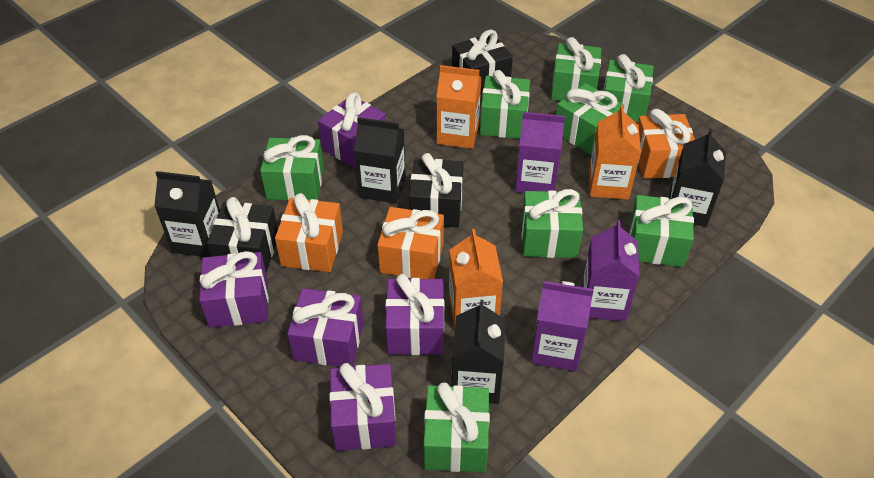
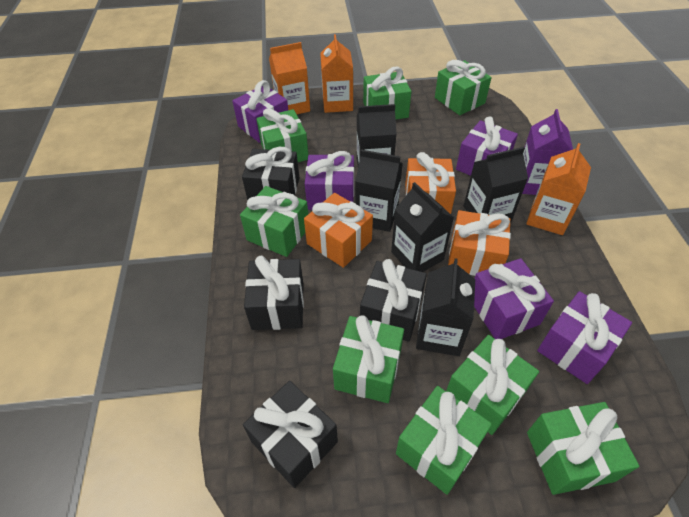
black carton: [154,171,220,257] [354,117,406,203] [452,300,506,404] [669,129,726,227] = 4 -> [355,149,403,232] [357,104,397,166] [391,182,454,272] [416,258,475,356] [464,147,528,223] = 5
black gift: [207,197,278,273] [409,153,463,228] [452,30,513,94] = 3 -> [242,147,300,200] [243,381,338,488] [244,256,304,330] [360,259,427,342] = 4
purple carton: [515,112,565,193] [531,281,594,371] [582,220,639,321] = 3 -> [522,109,573,195] = 1

